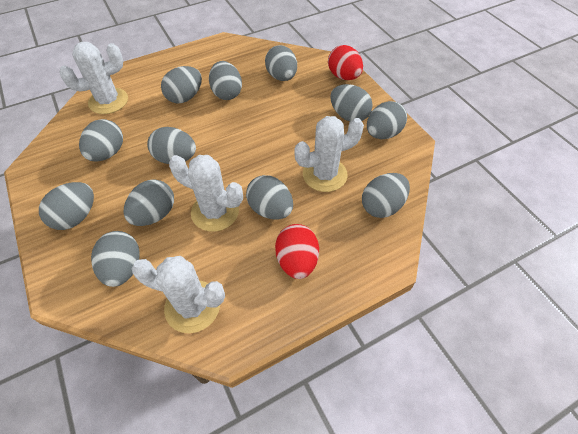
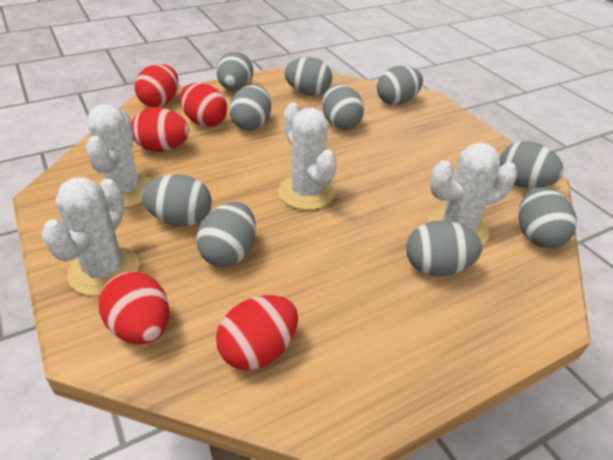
grey egg: [39,182,94,230] [79,119,123,162] [91,231,140,287] [124,179,174,226] [147,127,196,164] [161,66,202,104] [209,61,242,100] [246,175,293,220] [265,45,297,81] [330,84,373,122] [362,173,410,218] [367,101,407,139] = 12 -> [141,174,212,227] [196,202,256,267] [216,52,253,91] [229,85,271,131] [284,57,332,96] [322,84,364,130] [377,66,423,105] [406,221,483,276] [500,141,564,188] [518,187,577,248] = 10
red egg: [275,224,319,279] [328,45,363,80] = 2 -> [98,271,170,345] [131,108,189,152] [134,64,178,107] [180,83,227,127] [216,295,298,371] = 5

